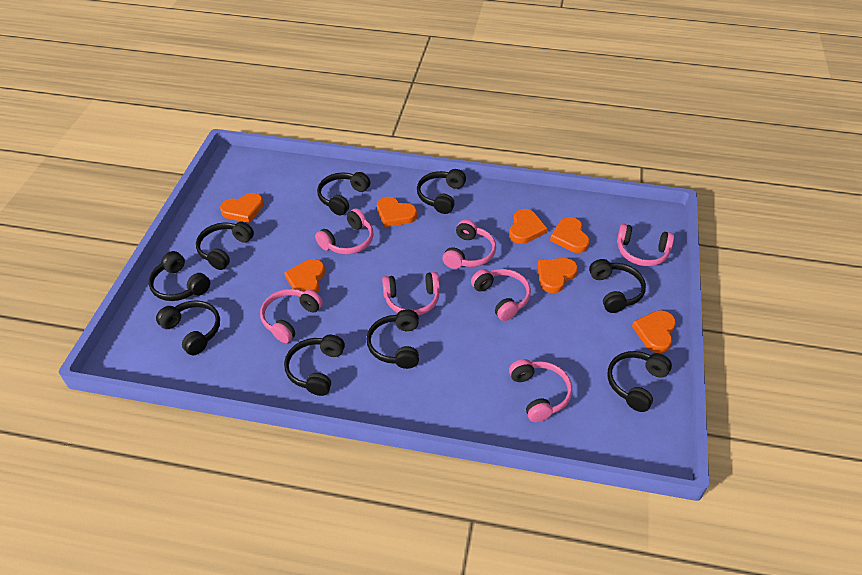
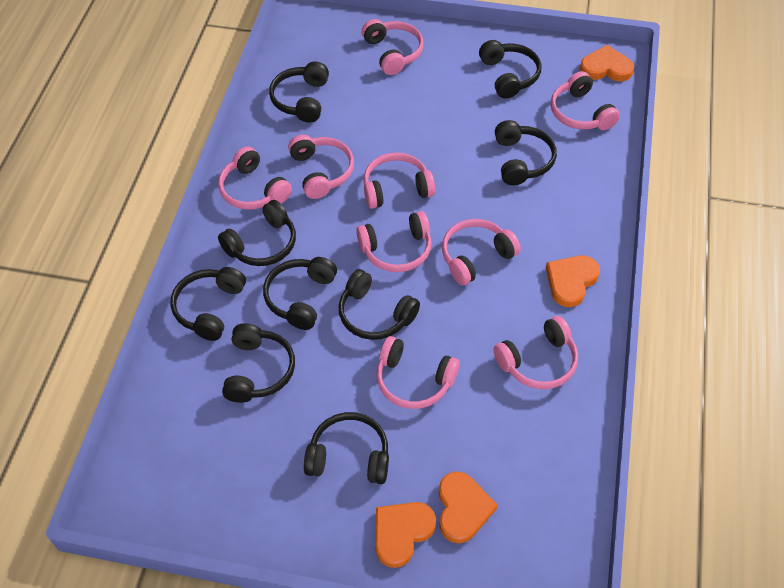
orange heart: [220,193,264,223] [284,259,325,297] [377,197,417,227] [509,209,547,244] [538,258,578,293] [550,217,590,253] [632,310,676,353] = 7 -> [375,502,436,568] [439,471,498,543] [546,256,600,307] [580,45,634,82] = 4
pink headphones: [260,289,323,343] [315,208,374,255] [382,272,440,315] [443,219,496,269] [471,269,531,321] [509,359,572,422] [617,224,674,266] = 7 -> [218,146,292,210] [288,135,354,199] [356,211,432,272] [362,19,424,75] [363,152,435,209] [377,336,460,409] [442,219,521,285] [493,316,578,389] [551,71,620,130] = 9

